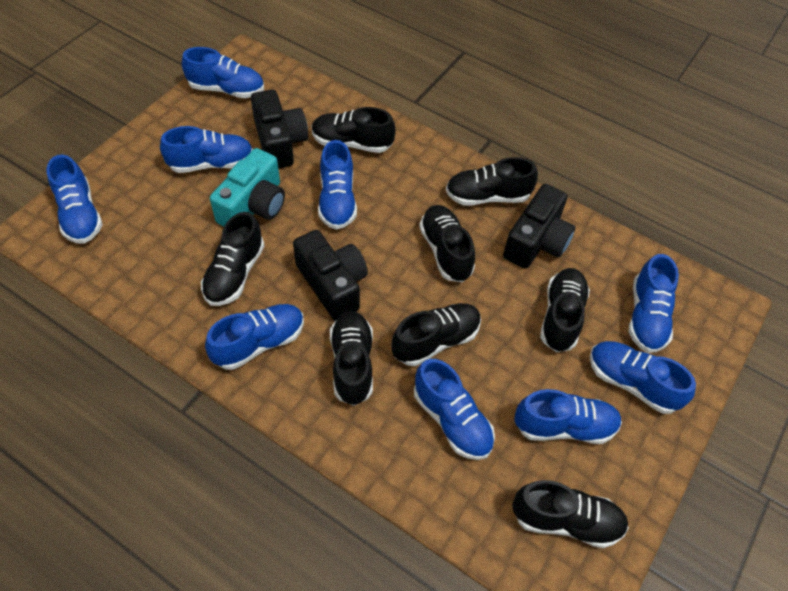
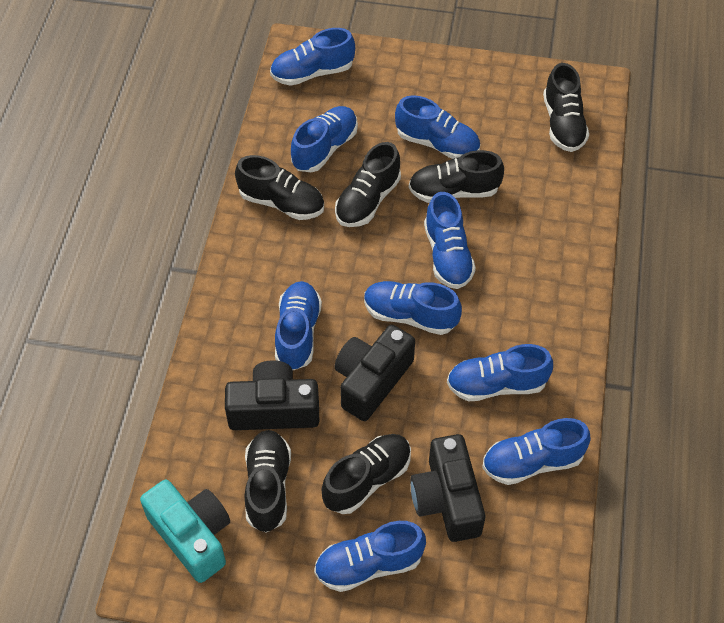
black shoe: [201,212,264,306] [311,107,395,153] [330,311,373,406] [391,303,481,366] [419,205,475,282] [446,157,538,206] [512,480,629,548] [540,268,590,352] = 8 -> [235,155,324,220] [244,430,291,533] [322,434,411,514] [335,142,401,227] [409,150,504,203] [543,63,589,152] = 6

